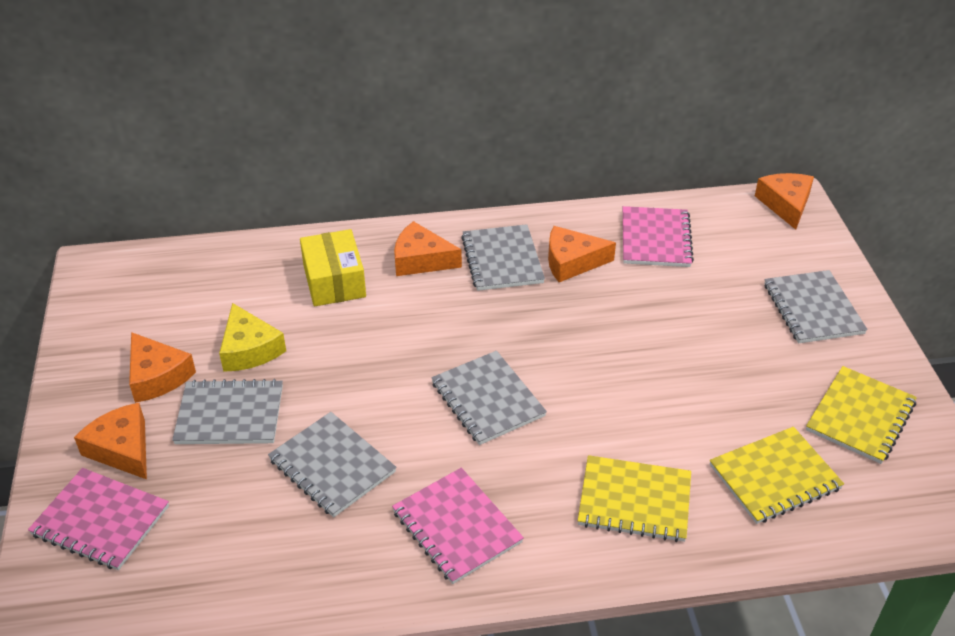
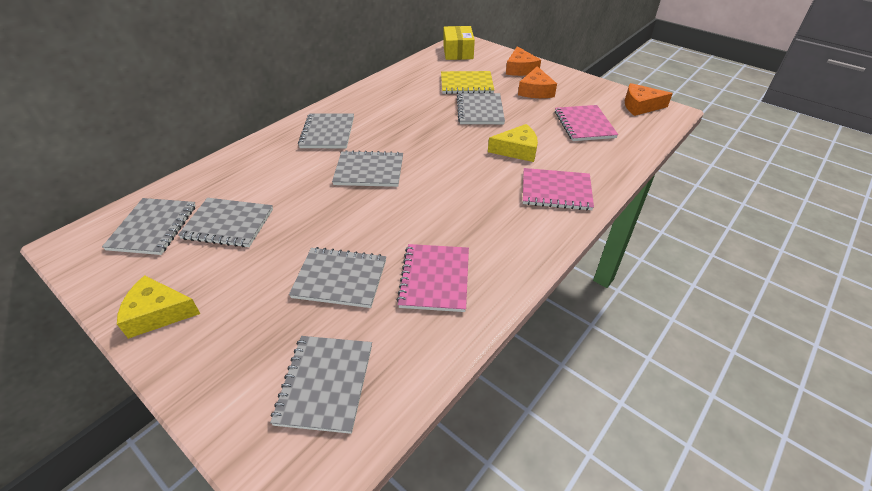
grey notebook: [172,379,283,444] [268,412,397,517] [431,351,547,445] [461,224,545,291] [764,270,868,343] = 5 -> [102,198,196,255] [178,198,273,247] [270,336,372,434] [289,247,386,308] [298,113,354,148] [332,150,403,187] [457,93,505,124] = 7
orange cheese: [74,403,147,479] [129,332,196,403] [394,221,462,276] [548,226,616,282] [755,173,814,230] = 5 -> [506,46,541,76] [518,66,557,98] [625,83,673,116] = 3
yellow cheese: [219,303,286,372] = 1 -> [117,275,200,339] [488,124,538,162] = 2
yellow notebook: [578,455,691,542] [710,427,844,524] [806,366,917,464] = 3 -> [441,71,494,94] = 1

